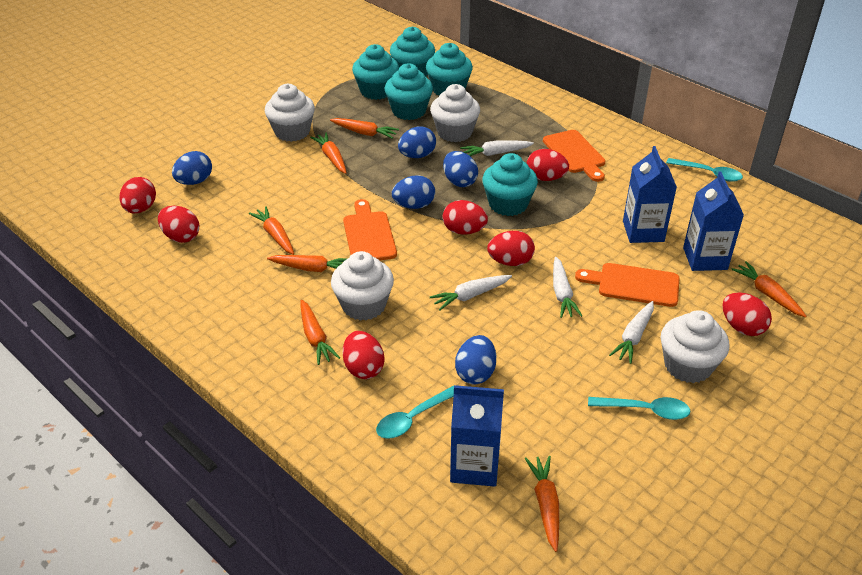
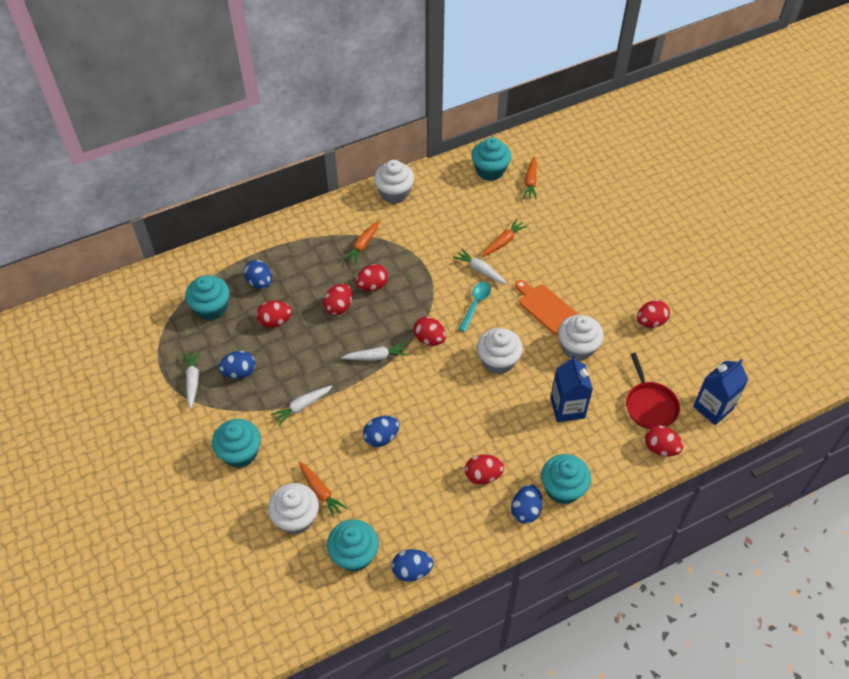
blue carton: [450,385,504,487] [623,146,677,243] [683,172,744,271] = 3 -> [551,355,593,422] [693,359,748,425] = 2
orange carrot: [249,206,294,255] [267,255,347,272] [301,300,340,365] [310,132,347,174] [330,118,399,139] [525,456,559,552] [731,261,807,317] = 7 -> [299,462,347,518] [343,220,379,265] [482,219,528,257] [523,156,537,200] = 4
orange cutting board: [343,199,397,261] [543,130,606,182] [575,263,679,307] = 3 -> [515,280,579,335] = 1
red pan: none = 0 -> [626,353,680,429] = 1
turquoise spoon: [376,386,454,439] [588,397,690,420] [666,158,743,182] = 3 -> [458,282,491,332] = 1

